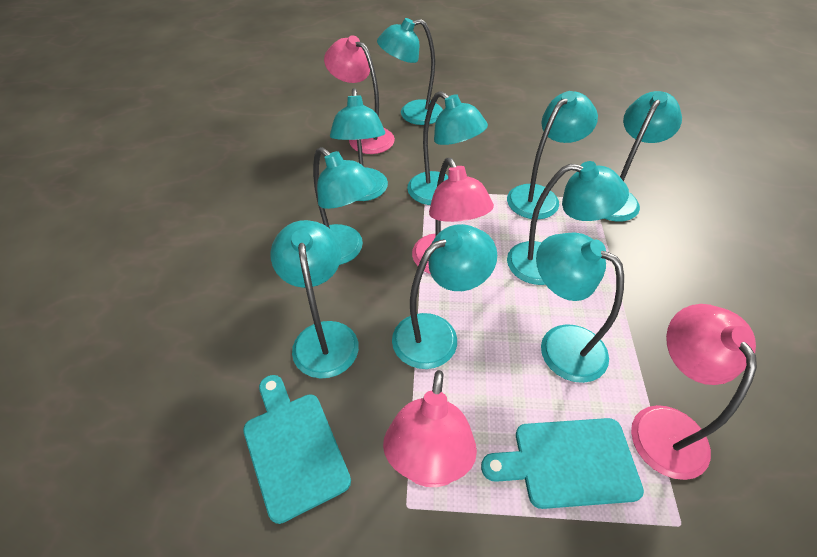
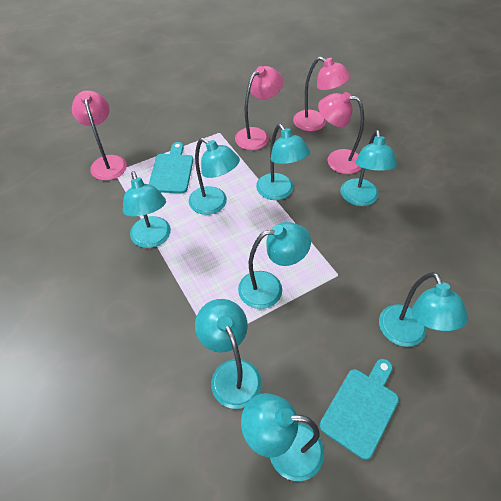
turquoise lamp: [271,220,359,378] [313,147,377,265] [330,88,388,201] [377,18,443,125] [392,224,497,369] [407,91,488,205] [507,91,598,219] [507,161,629,285] [536,232,624,383] [604,91,682,222] = 10 -> [123,171,171,248] [189,138,240,215] [195,299,262,409] [238,222,311,309] [241,393,324,481] [256,124,310,200] [341,130,397,206] [379,272,468,347] = 8

